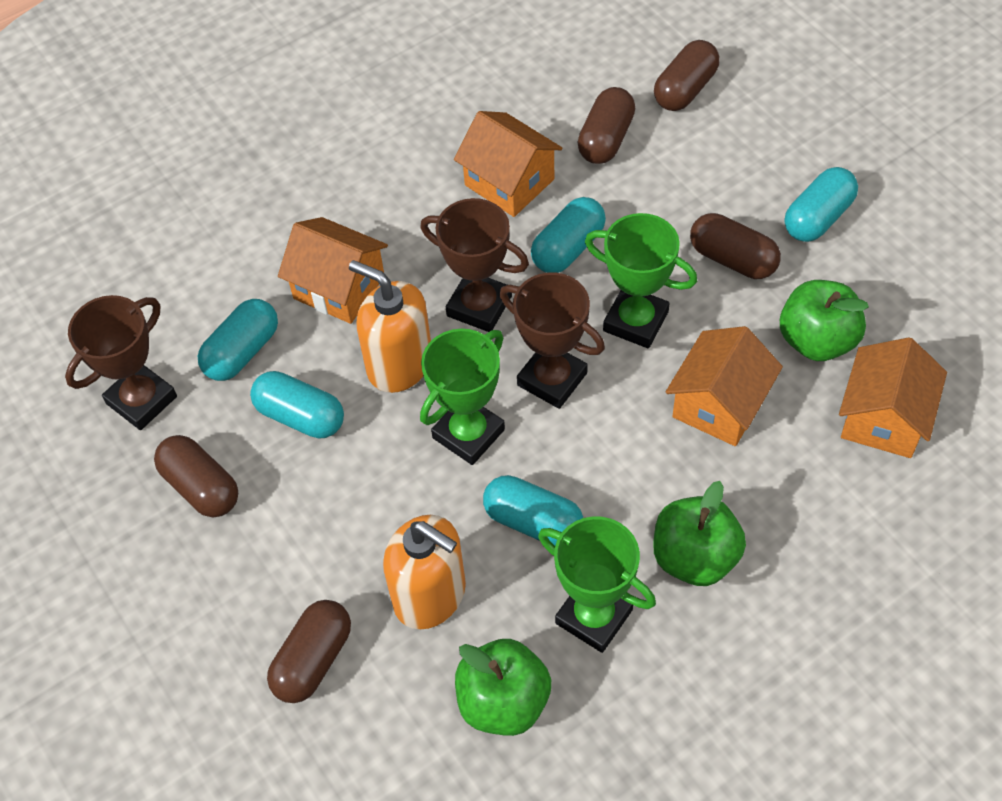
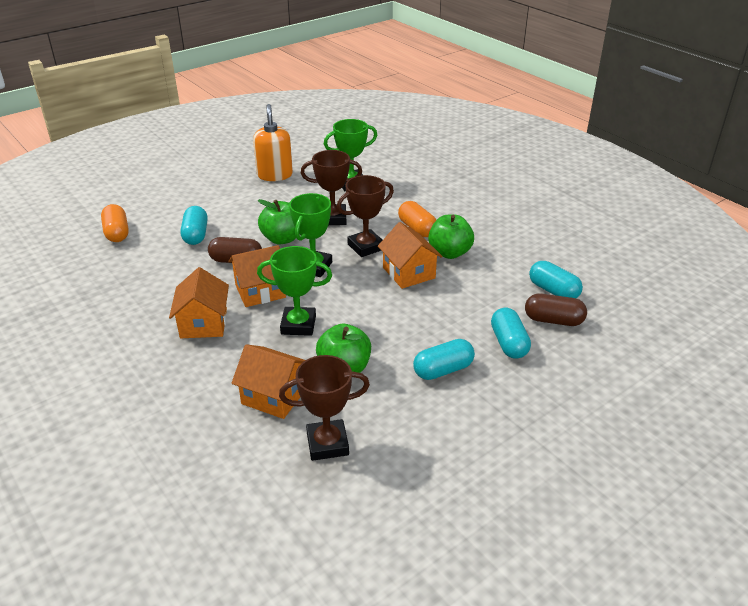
brown capsule: [154,435,238,517] [267,600,351,703] [578,87,635,164] [654,40,720,111] [690,213,781,279] = 5 -> [208,237,262,263] [525,293,587,326] = 2
orange capsule: none = 0 -> [101,204,129,242] [398,201,436,237] = 2
orange soap dispenser: [349,260,431,393] [383,515,466,629] = 2 -> [253,104,293,181] = 1
turquoise capsule: [198,299,278,381] [250,371,344,439] [483,475,583,546] [531,197,606,273] [785,167,858,242] = 5 -> [181,206,208,245] [413,339,475,380] [491,308,531,359] [529,261,583,299] = 4

